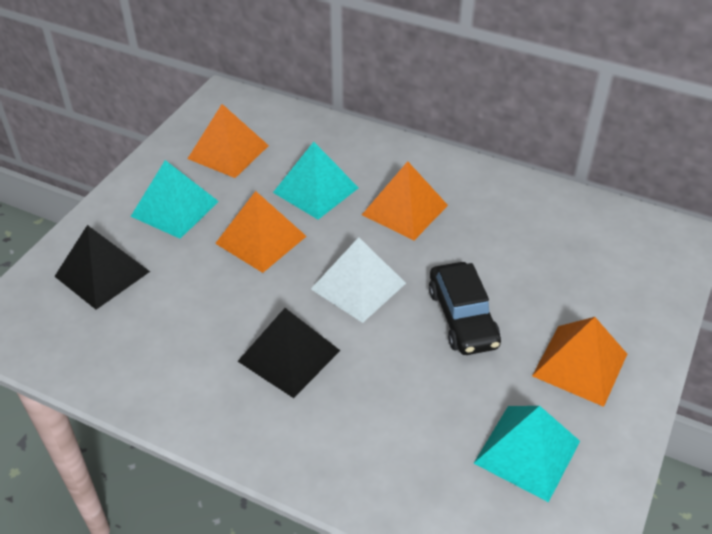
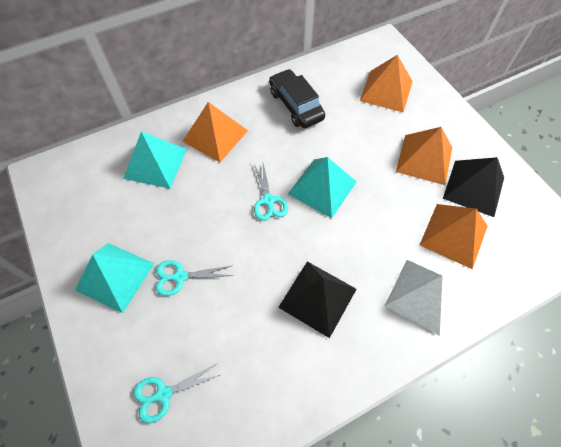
turquoise scissors: none = 0 -> [134,363,222,423] [156,260,234,296] [254,163,288,221] = 3

